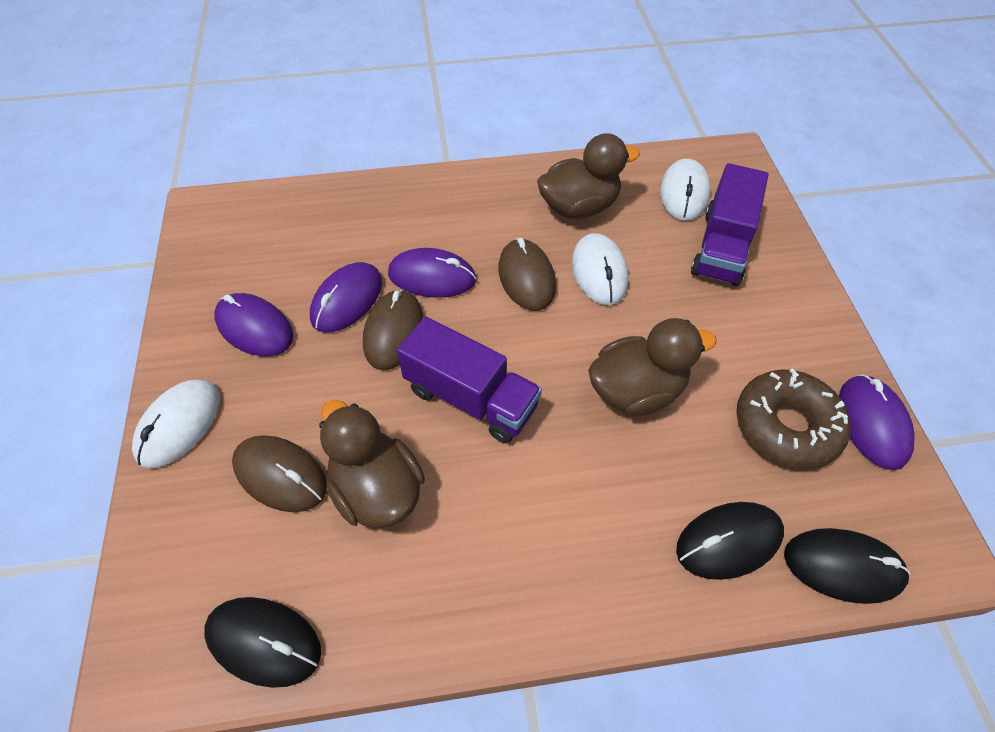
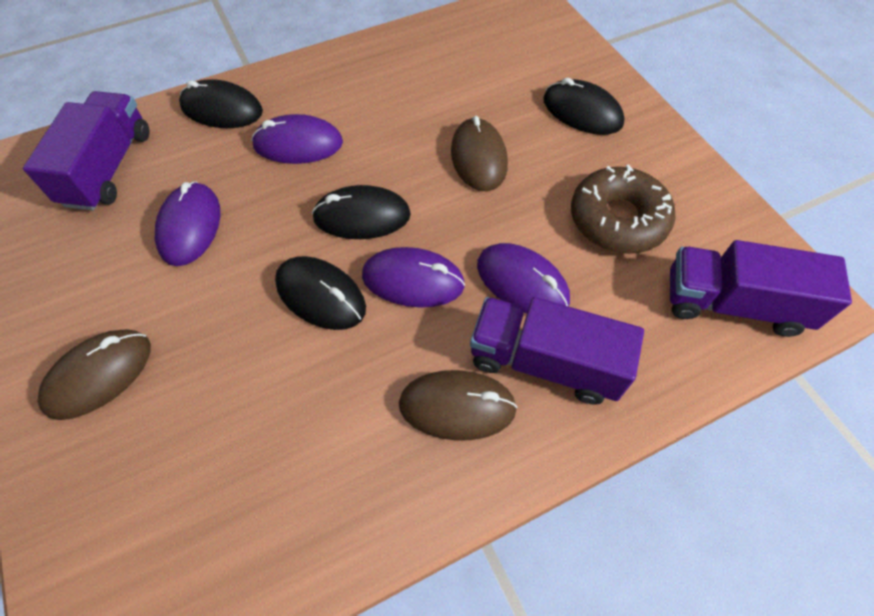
black mouse: [204,597,321,688] [676,502,784,580] [784,528,910,604] = 3 -> [179,79,263,128] [275,256,366,330] [312,185,411,239] [543,78,624,135] = 4
brown duck: [319,400,425,528] [537,133,640,219] [588,318,717,416] = 3 -> none = 0
purple truck: [397,317,542,443] [691,163,769,286] = 2 -> [23,91,150,211] [470,297,644,405] [670,240,852,337] = 3
white mouse: [132,379,220,469] [572,233,628,305] [660,159,711,221] = 3 -> none = 0

